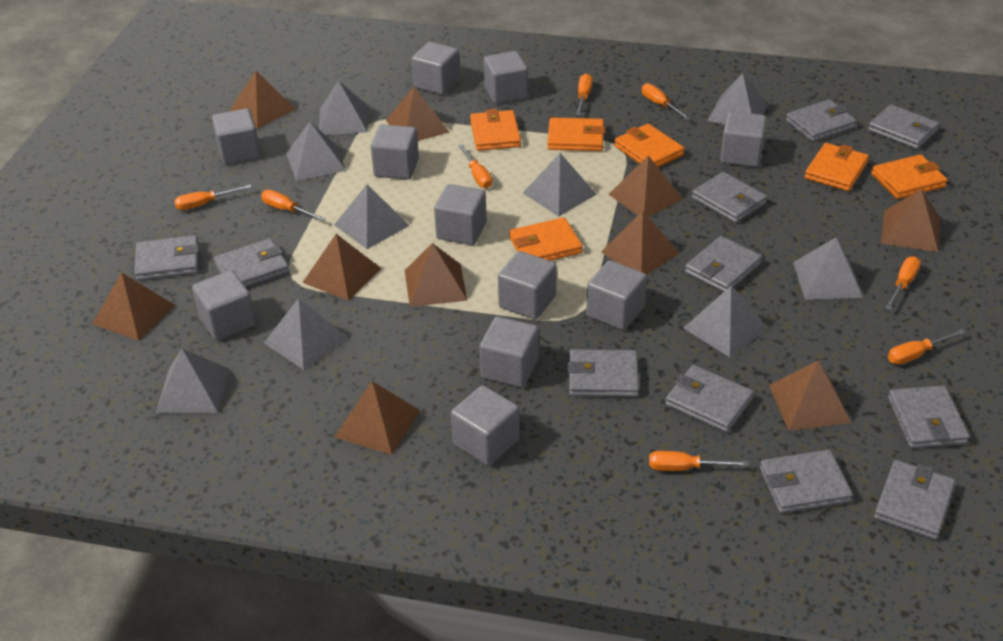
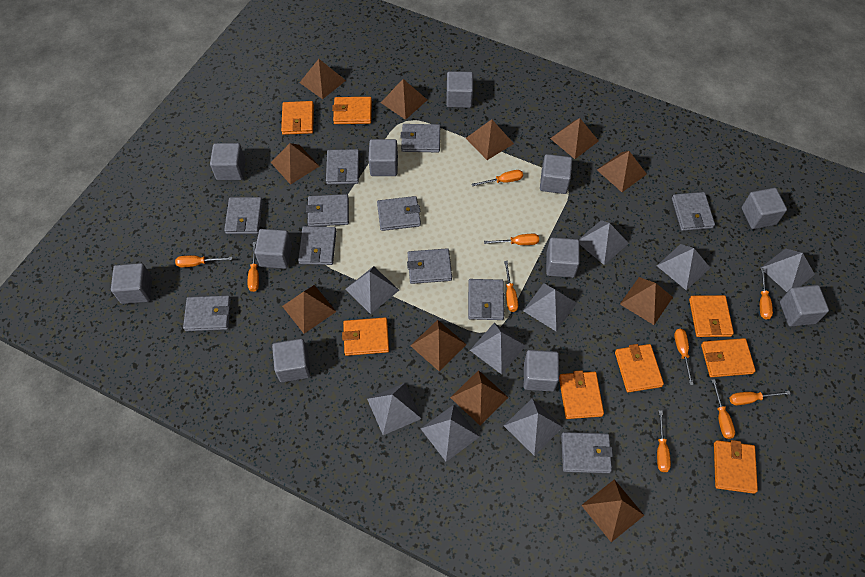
brown pyramid: [92,272,175,341] [230,71,296,129] [302,234,381,301] [334,381,420,455] [386,87,449,141] [405,243,468,307] [601,211,679,275] [608,155,683,217] [769,360,851,431] [881,189,940,252] = 10 -> [271,143,319,185] [282,285,336,334] [299,59,346,99] [381,79,427,120] [410,320,467,371] [450,370,509,426] [466,119,514,160] [550,118,599,159] [581,479,644,542] [597,151,647,192] [620,277,673,325] = 11
orange screwdriver: [174,184,252,210] [261,190,325,221] [458,144,492,188] [576,74,593,115] [642,83,691,120] [649,451,749,471] [885,256,921,310] [888,329,965,364] = 8 -> [175,255,232,267] [247,242,259,292] [472,170,523,186] [484,234,539,245] [504,261,518,312] [657,410,671,472] [674,329,694,385] [712,379,735,439] [730,391,791,405] [760,268,773,320] = 10
orange wallet: [470,109,521,151] [509,217,583,261] [547,117,605,151] [614,124,684,167] [805,143,869,191] [871,154,948,199] = 6 -> [281,101,314,135] [332,97,372,124] [342,317,389,356] [559,370,604,419] [615,344,664,392] [689,295,734,337] [701,338,756,377] [714,440,758,494] = 8

